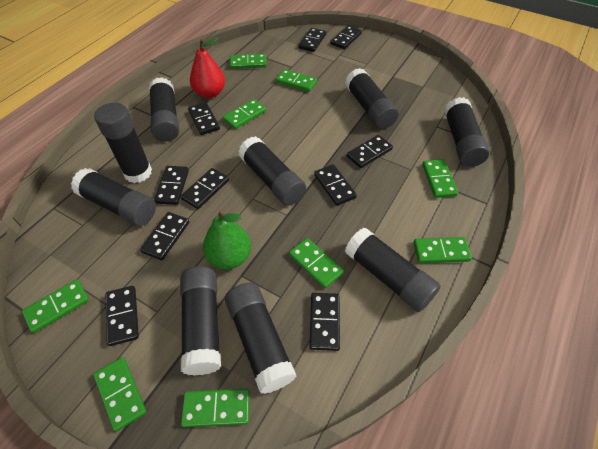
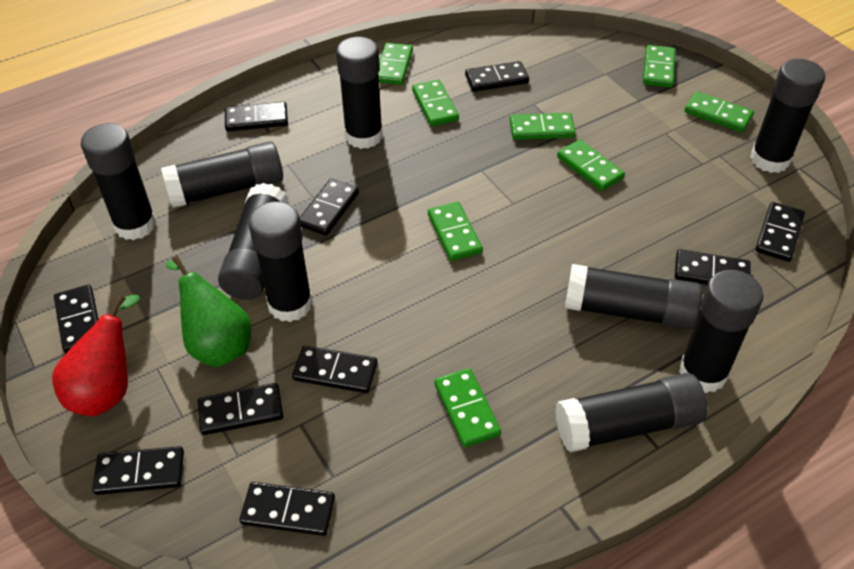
green domino: [22,280,89,333] [93,357,147,432] [181,389,250,427] [223,99,266,129] [230,54,267,69] [276,69,317,92] [289,238,344,288] [413,237,472,263] [422,159,458,198] = 9 -> [379,43,413,85] [412,80,459,126] [428,202,483,261] [434,368,501,447] [510,113,576,140] [557,139,625,191] [643,45,676,88] [684,91,754,132] = 8

